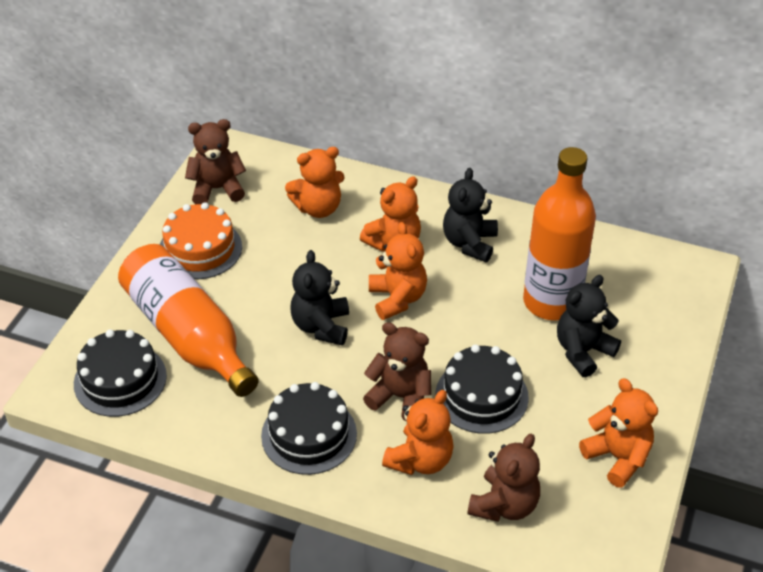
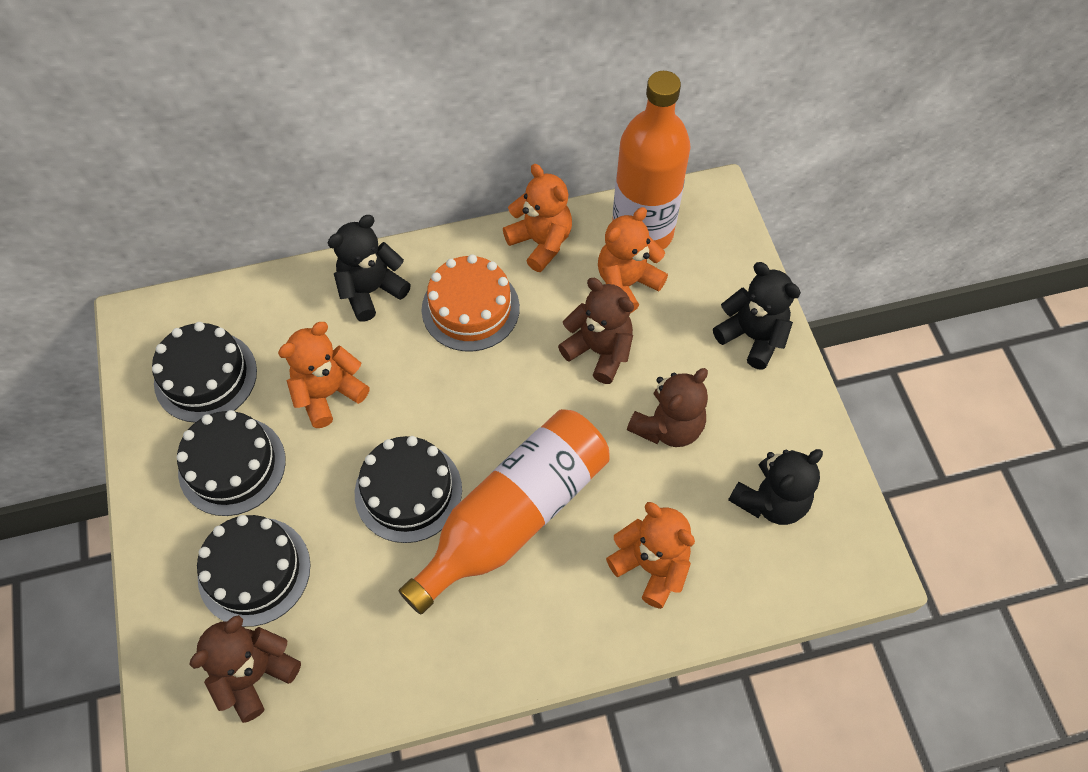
black cake: [74,329,167,417] [261,382,357,475] [436,344,529,434] = 3 -> [152,322,257,423] [176,410,286,516] [197,515,310,627] [355,436,462,543] = 4
orange teddy bear: [285,147,345,218] [360,176,421,252] [369,222,427,320] [382,390,453,475] [579,378,658,488] = 5 -> [278,322,370,428] [503,164,572,272] [598,207,668,313] [606,502,695,609] = 4

